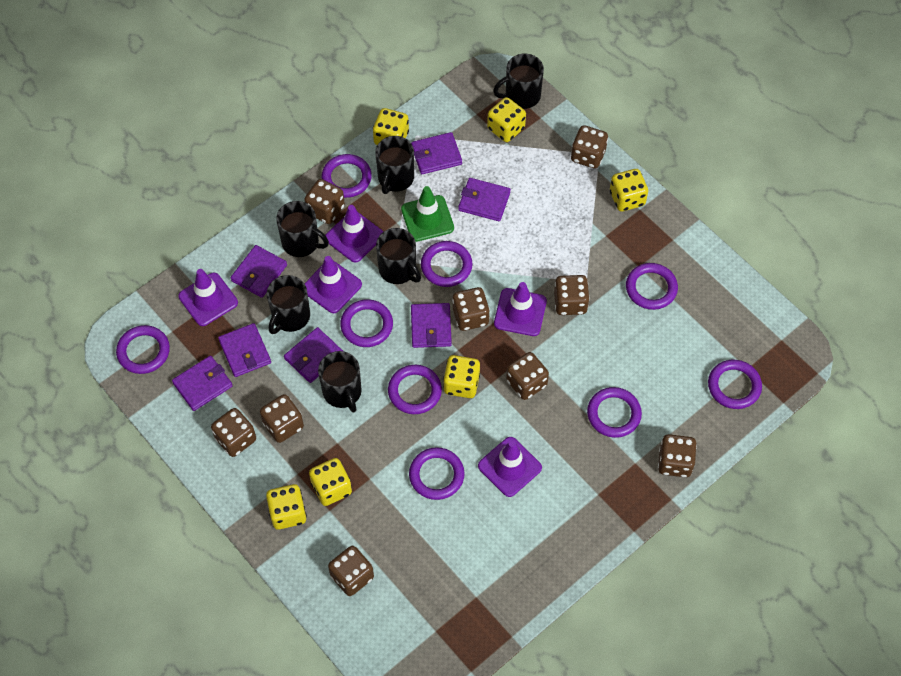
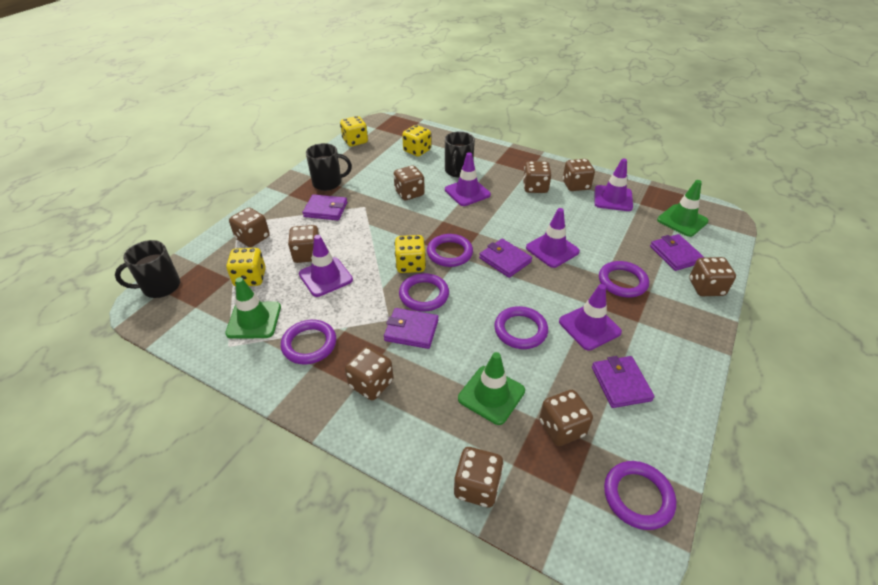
black mug: [267,275,310,334] [276,201,329,257] [318,351,362,412] [375,136,414,194] [376,228,421,284] [493,54,544,109] = 6 -> [115,240,180,298] [306,143,352,191] [445,132,475,178] = 3
green traffic cone: [401,186,454,242] = 1 -> [225,277,281,339] [458,352,525,425] [657,180,708,237] = 3
purple ring: [116,325,170,374] [322,154,372,198] [340,299,393,347] [388,365,442,414] [409,447,465,500] [421,241,473,287] [587,387,642,438] [626,263,678,310] [708,360,762,409] = 9 -> [281,320,336,364] [399,273,449,311] [427,234,473,267] [494,306,548,349] [599,261,649,298] [604,461,676,530] = 6
purple wallet: [172,356,233,411] [218,323,271,377] [231,245,287,298] [284,327,343,383] [411,132,462,174] [411,303,452,348] [458,178,511,221] = 7 -> [303,194,347,220] [384,308,438,349] [479,239,532,278] [592,356,655,408] [650,234,705,271] = 5
yellow dice: [266,484,307,529] [309,458,352,506] [373,108,409,145] [443,355,480,398] [487,97,526,142] [610,169,648,212] = 6 -> [226,248,266,286] [340,116,368,147] [395,235,426,273] [402,125,431,157] = 4

